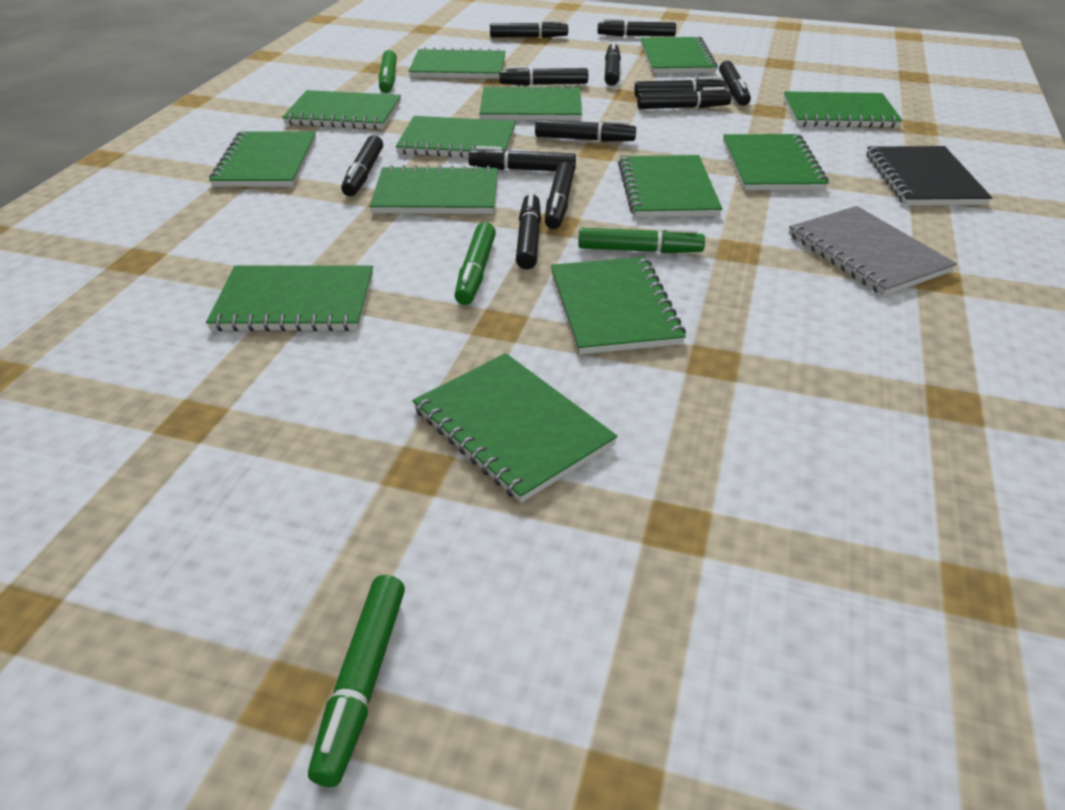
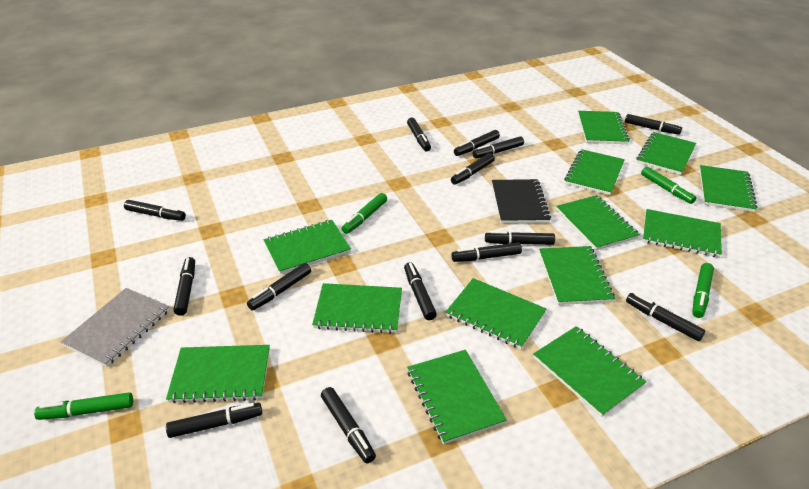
black marker: [341,135,383,196] [468,146,576,171] [490,20,568,38] [499,66,588,86] [516,192,541,270] [535,120,636,142] [545,162,574,229] [597,18,676,37] [605,42,621,86] [634,76,727,97] [637,87,732,109] [719,61,751,106] = 12 -> [124,200,186,221] [166,403,262,438] [173,257,195,316] [247,263,311,311] [321,387,376,463] [404,262,437,320] [407,118,431,151] [451,153,495,185] [451,243,522,262] [454,130,500,156] [472,136,524,158] [485,231,555,245] [625,114,682,135] [626,293,705,341] = 14

